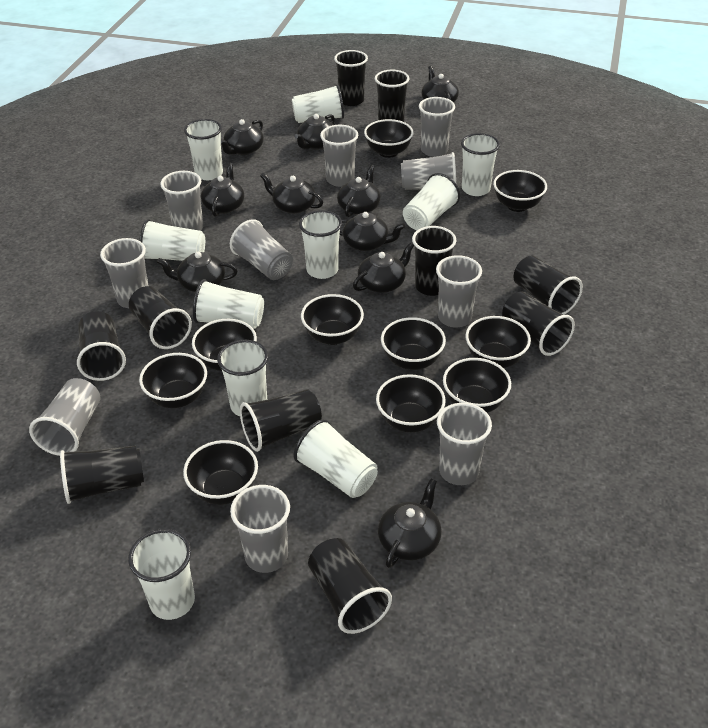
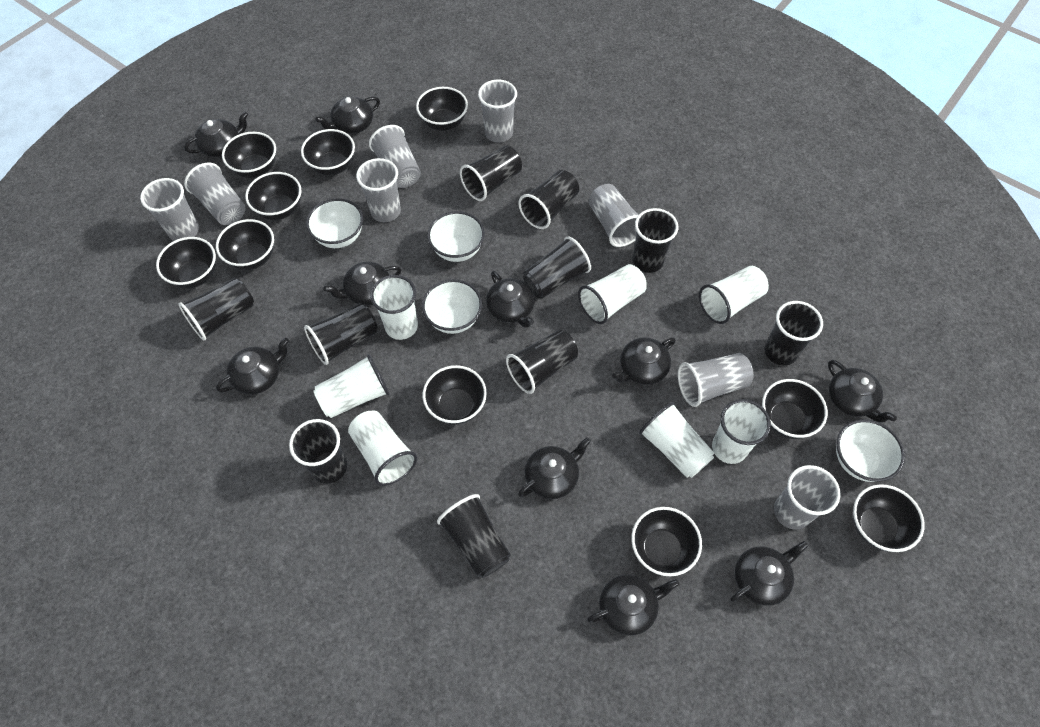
grey cup: [29,378,100,456] [100,238,149,308] [160,171,203,231] [230,219,293,280] [230,485,290,573] [320,125,358,187] [401,152,456,190] [419,97,455,157] [436,255,482,328] [437,403,492,485] = 10 -> [140,178,199,241] [184,163,246,225] [356,158,401,222] [369,125,421,188] [478,80,517,143] [588,184,638,247] [678,353,754,407] [774,465,841,530] = 8
white bowl: none = 0 -> [306,198,363,248] [422,279,482,334] [427,211,485,262] [836,419,905,482] = 4
white cup: [128,529,195,620] [139,219,205,261] [184,119,223,180] [193,279,264,329] [217,340,268,416] [292,84,344,123] [294,419,378,498] [299,210,342,279] [403,173,460,230] [461,133,500,196] = 10 -> [313,354,390,418] [348,410,417,486] [370,275,418,340] [578,264,647,324] [639,402,714,478] [699,266,769,324] [712,399,771,464] = 7

